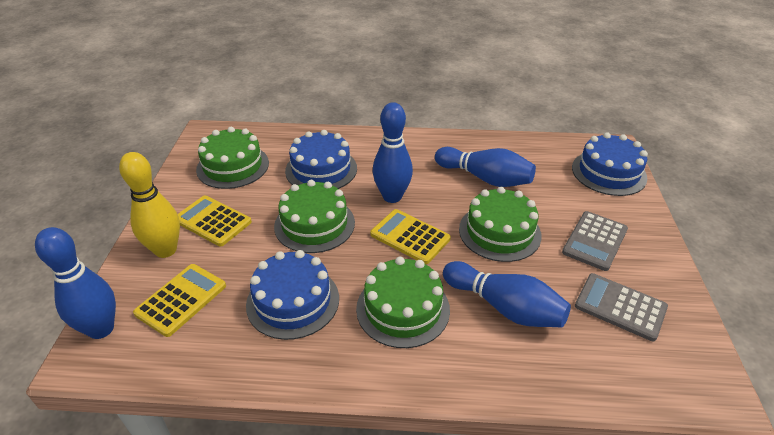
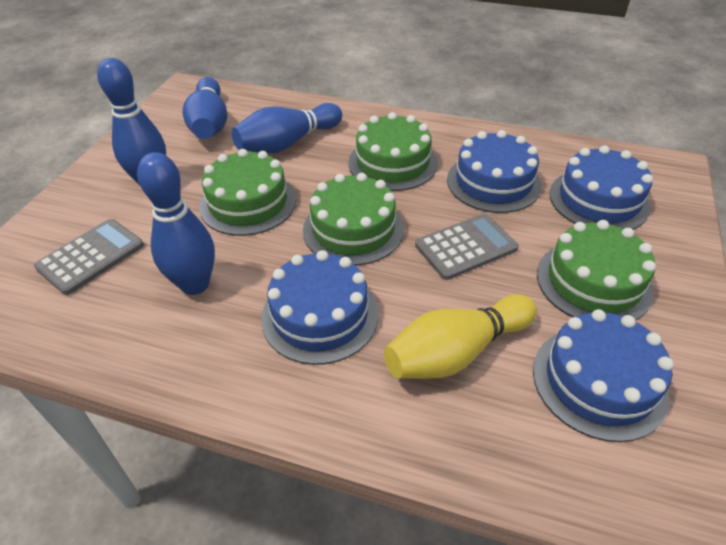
blue cake: [246,250,339,340] [285,130,357,189] [572,132,648,196] = 3 -> [261,250,378,365] [447,130,541,213] [533,309,674,442] [550,145,653,229] = 4
yellow calculator: [133,264,226,337] [178,195,252,246] [370,209,451,264] = 3 -> none = 0

